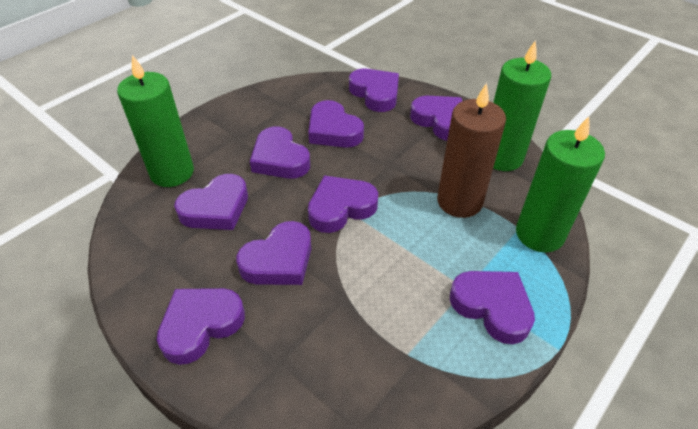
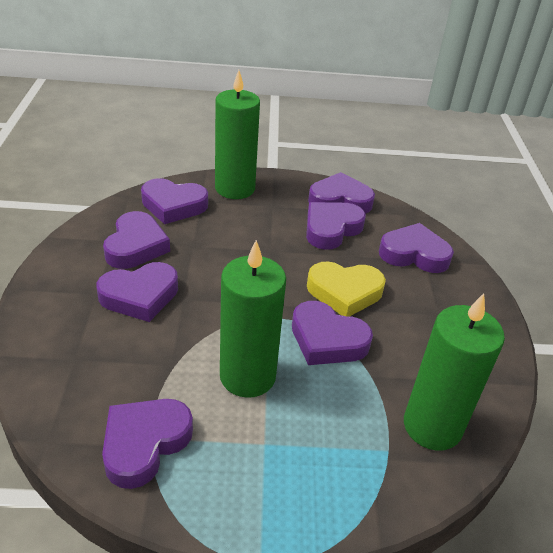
brown candle: [437,83,506,218] = 1 -> none = 0
purple heart: [157,288,245,365] [174,174,248,230] [236,221,311,285] [250,126,310,179] [308,100,364,148] [308,175,378,233] [349,69,399,112] [410,96,462,141] [450,271,535,344] = 9 -> [97,262,178,322] [102,399,193,489] [103,211,170,269] [141,178,208,224] [292,301,373,365] [306,202,366,250] [308,172,375,214] [379,223,454,273] = 8
yellow heart: none = 0 -> [307,262,386,316] = 1

